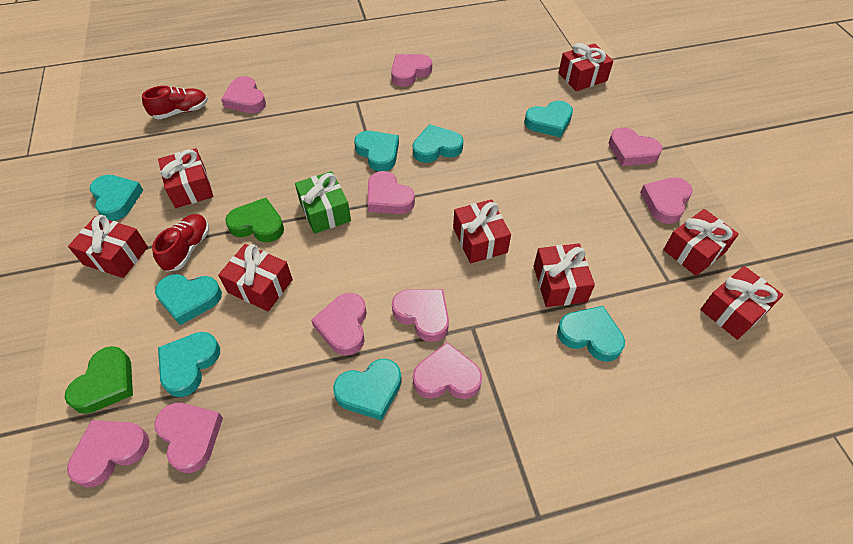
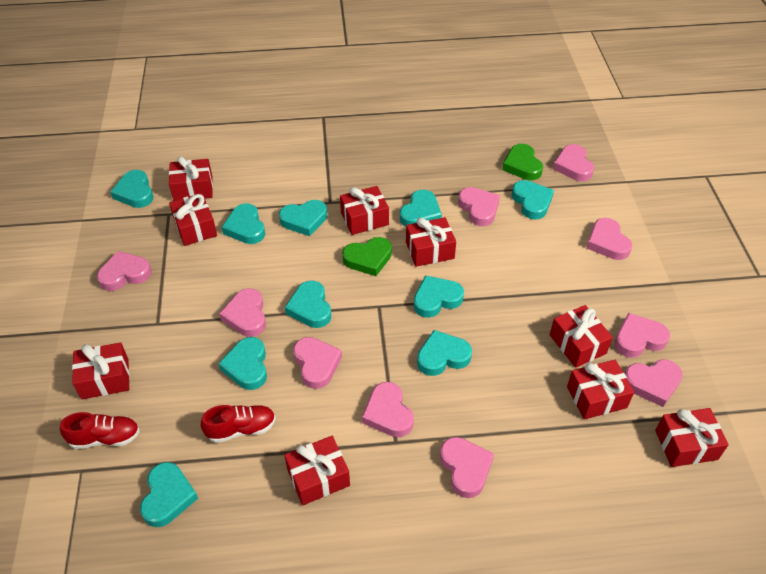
green gift: [295,171,351,234] = 1 -> none = 0
red gift: [68,215,148,278] [158,148,213,208] [218,244,293,311] [453,199,511,263] [533,243,595,307] [558,43,613,91] [663,209,739,276] [700,266,783,340] = 8 -> [72,342,130,399] [169,156,213,201] [169,193,217,246] [284,436,350,506] [340,186,389,235] [406,217,456,267] [550,305,613,368] [567,360,634,419] [655,408,729,467] = 9
turquoise heart: [90,175,143,221] [155,274,222,325] [158,332,220,397] [333,359,402,421] [354,131,399,172] [413,124,463,163] [524,101,573,138] [557,306,625,362] = 8 -> [110,170,153,208] [140,462,198,527] [218,337,267,390] [222,203,265,244] [279,200,327,236] [285,280,331,328] [400,190,442,227] [413,275,464,318] [417,330,472,376] [512,180,554,220] = 10

